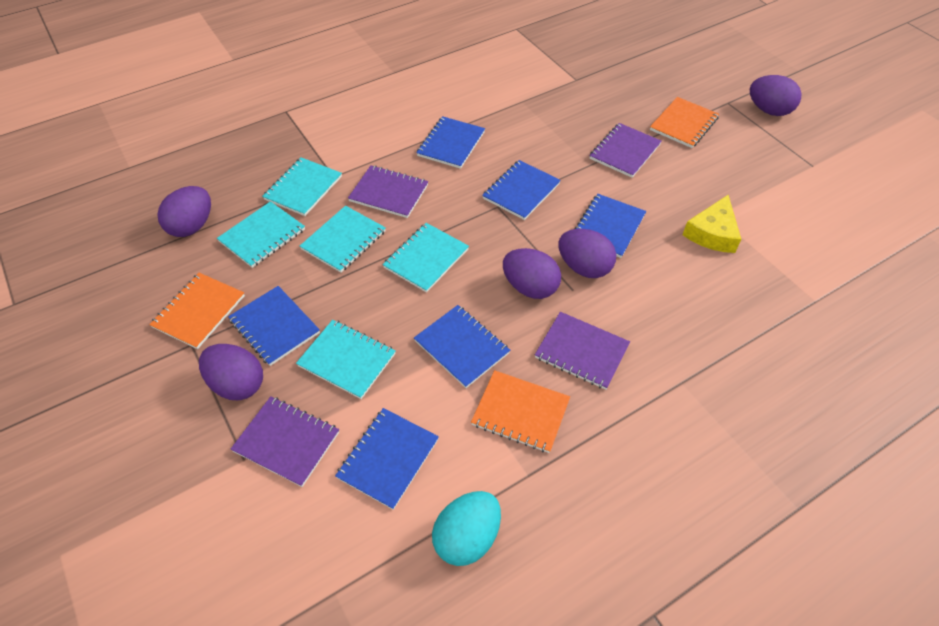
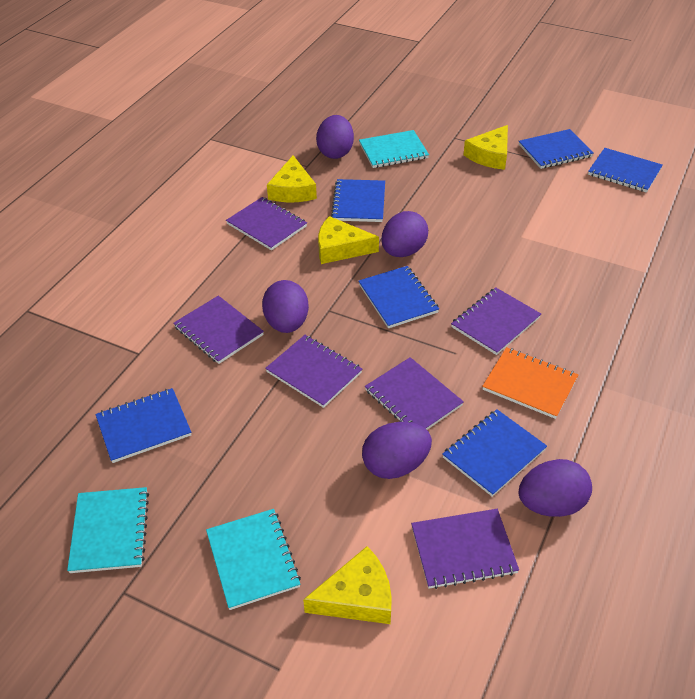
orange notebook: [149,273,245,349] [471,370,570,453] [650,97,719,148] = 3 -> [482,347,578,419] = 1
purple notebook: [231,396,339,487] [348,165,428,218] [535,312,630,390] [589,123,662,178] = 4 -> [173,296,264,364] [226,197,307,250] [265,335,362,408] [365,357,464,430] [411,509,519,589] [451,288,541,355] = 6
turquoise egg: [432,491,501,566] = 1 -> none = 0
turquoise notebook: [217,201,305,268] [262,157,342,216] [296,320,396,399] [300,206,386,273] [383,223,469,293] = 5 -> [67,487,149,573] [206,509,301,610] [359,130,429,168] = 3
yellow cheese: [682,195,741,253] = 1 -> [267,155,317,202] [303,546,392,624] [318,216,379,264] [463,125,508,170] = 4

